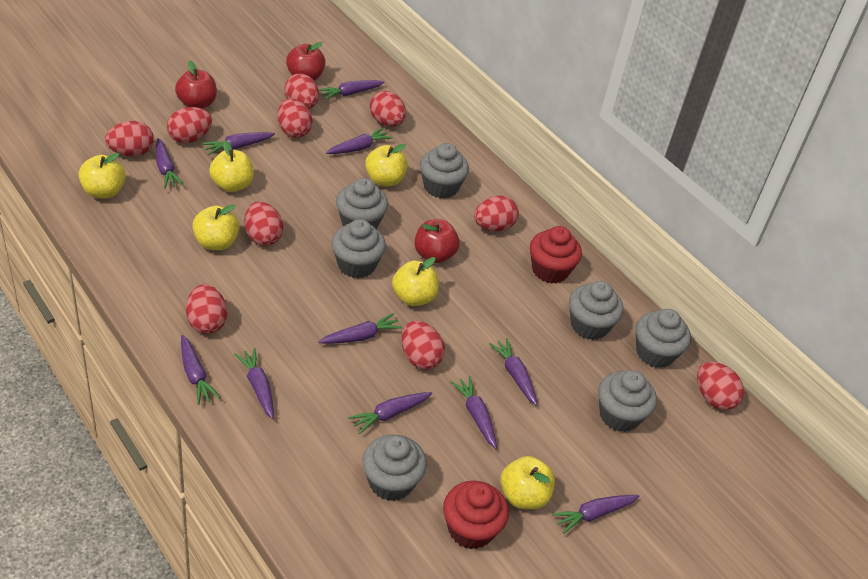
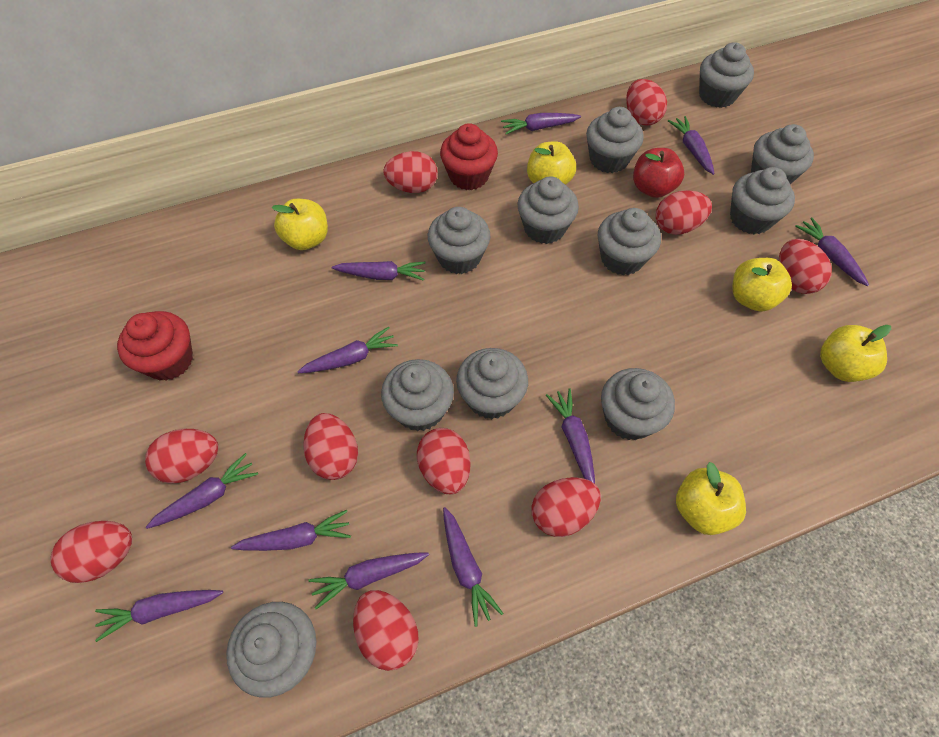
grey cupcake: [332,219,386,278] [336,178,388,229] [362,435,427,501] [420,143,469,199] [569,281,624,340] [598,370,657,432] [636,309,691,368] = 7 -> [226,602,316,698] [381,359,454,431] [428,207,490,274] [456,348,528,419] [517,177,579,244] [586,107,644,173] [598,208,661,275] [601,368,675,440] [699,42,754,108] [730,167,795,234] [751,124,814,184] = 11
red apple: [175,61,217,109] [286,42,325,81] [414,219,460,263] = 3 -> [633,148,684,198] = 1
yellow apple: [79,153,126,199] [192,204,240,250] [209,140,254,192] [365,144,408,186] [392,257,439,306] [501,456,555,509] = 6 -> [272,199,328,250] [527,141,576,185] [676,462,746,535] [732,258,792,311] [820,325,891,382] = 5

